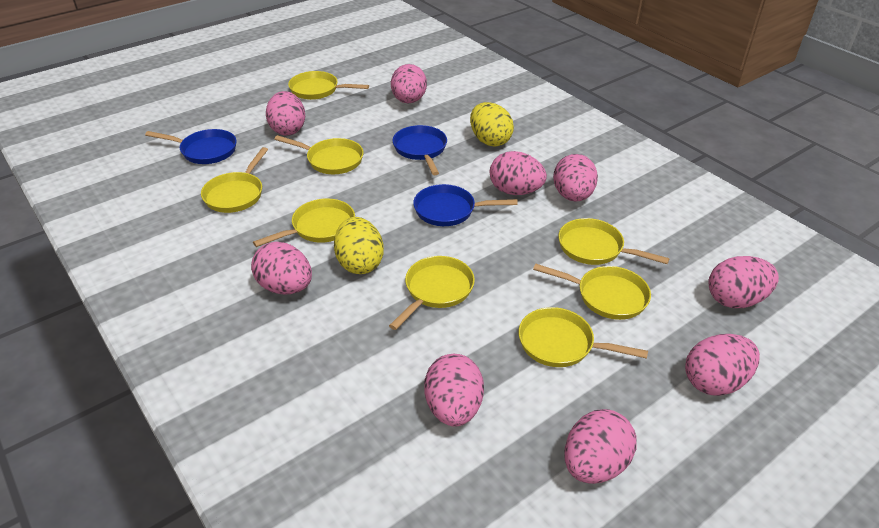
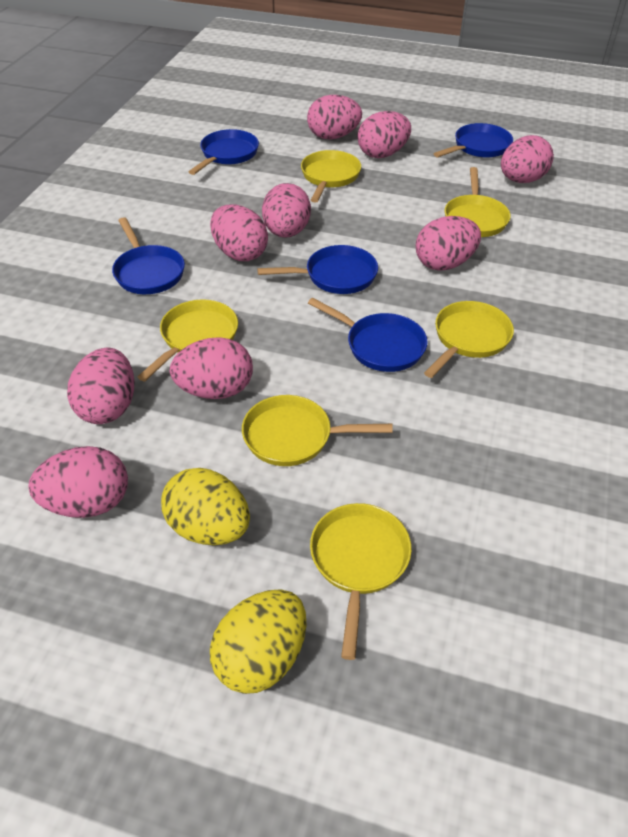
blue pan: [145,129,237,164] [393,125,447,175] [413,184,518,226] = 3 -> [112,217,185,294] [189,129,259,175] [257,245,378,294] [308,298,428,372] [433,123,513,158] = 5
yellow pan: [201,147,268,213] [253,198,355,247] [274,135,363,174] [288,71,369,100] [389,256,475,330] [519,307,648,367] [533,263,651,320] [558,218,670,265] = 8 -> [138,300,238,381] [242,395,393,466] [301,150,361,203] [310,503,412,660] [424,301,514,378] [444,167,511,237] = 6

